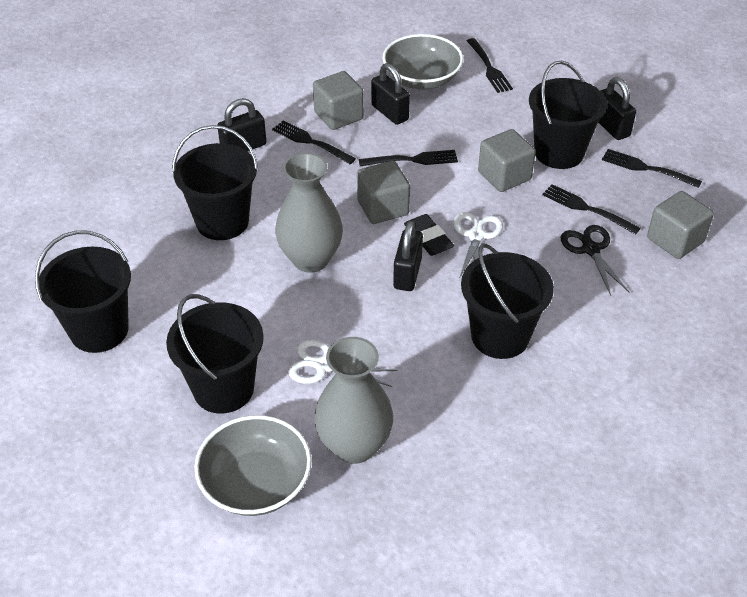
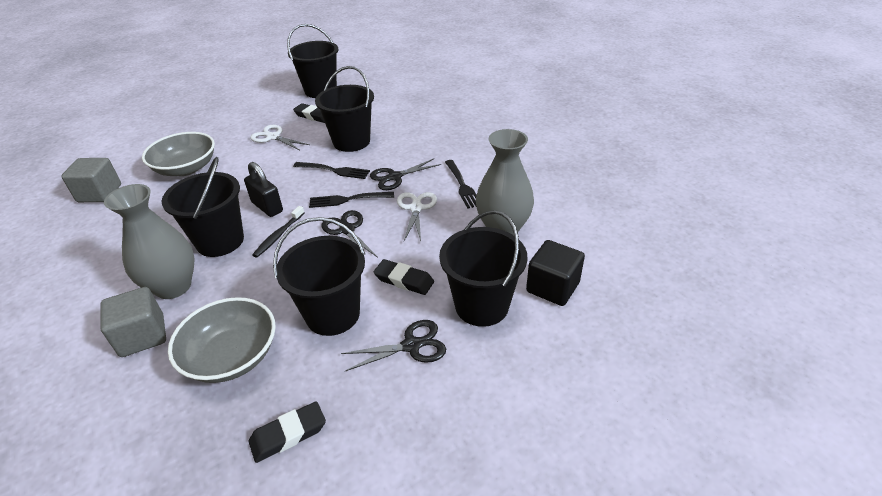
black cube: none = 0 -> [526,240,585,306] = 1
black eraser: [404,214,454,256] = 1 -> [249,401,326,463] [293,103,325,123] [374,259,434,295] = 3
black fork: [272,120,356,164] [359,150,458,167] [467,38,513,93] [542,184,641,235] [602,149,702,188] = 5 -> [293,162,370,179] [309,192,394,208] [445,160,477,209] = 3
black padlock: [218,98,267,151] [371,63,410,125] [393,221,423,291] [598,77,636,140] = 4 -> [244,162,283,217] = 1
black scissors: [561,225,630,296] = 1 -> [322,210,378,258] [341,320,446,371] [370,159,441,190] = 3
black toothbrush: none = 0 -> [252,206,304,258] = 1
grey cube: [313,71,364,130] [357,161,410,224] [478,129,536,192] [647,191,714,259] = 4 -> [61,158,121,202] [100,287,166,357] = 2

